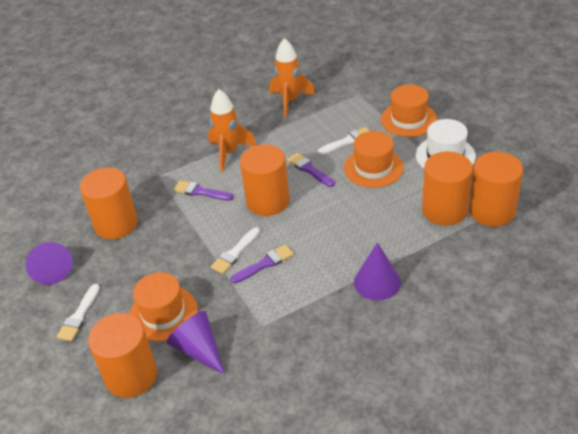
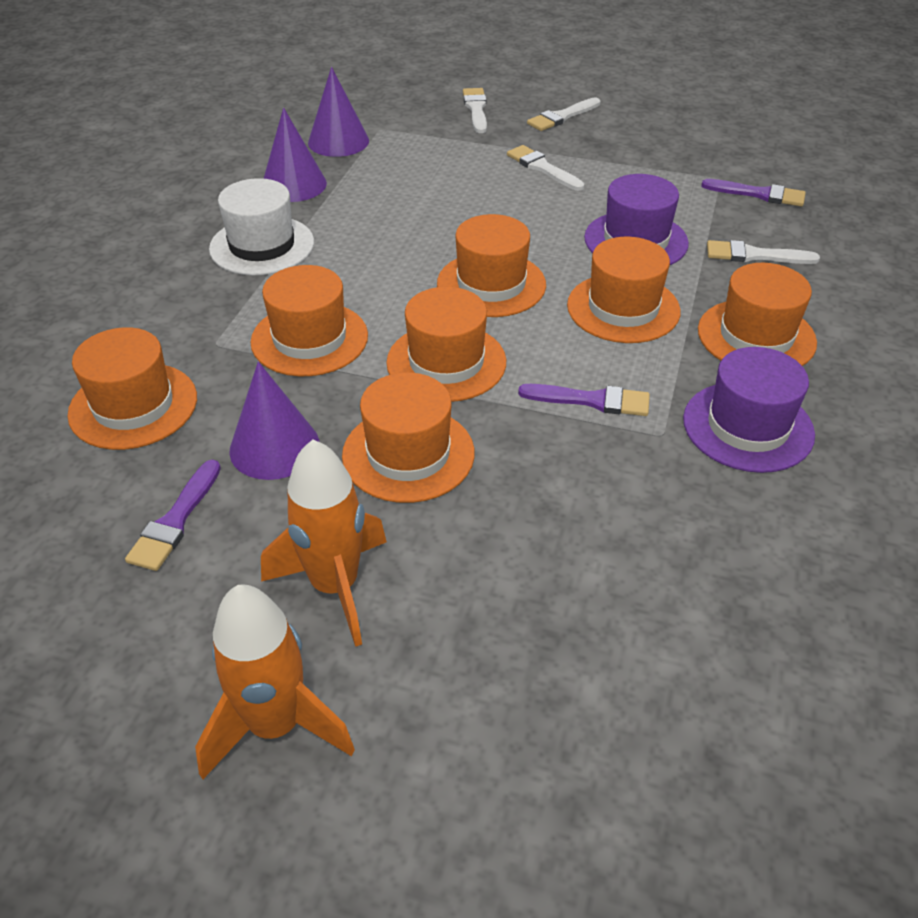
orange cylinder: [80,168,138,239] [88,313,157,398] [240,144,289,216] [422,151,473,226] [469,152,523,227] = 5 -> none = 0
orange hat: [129,272,198,342] [344,131,404,188] [381,85,437,137] = 3 -> [67,327,197,450] [251,265,368,376] [342,373,475,503] [386,287,506,402] [437,214,546,317] [567,237,681,343] [698,263,817,366] = 7
purple hat: none = 0 -> [584,174,689,265] [683,347,815,473] = 2
white brush: [56,284,100,341] [211,227,260,274] [318,127,370,155] = 3 -> [463,88,487,133] [507,145,584,191] [527,97,600,131] [707,240,820,264] = 4

